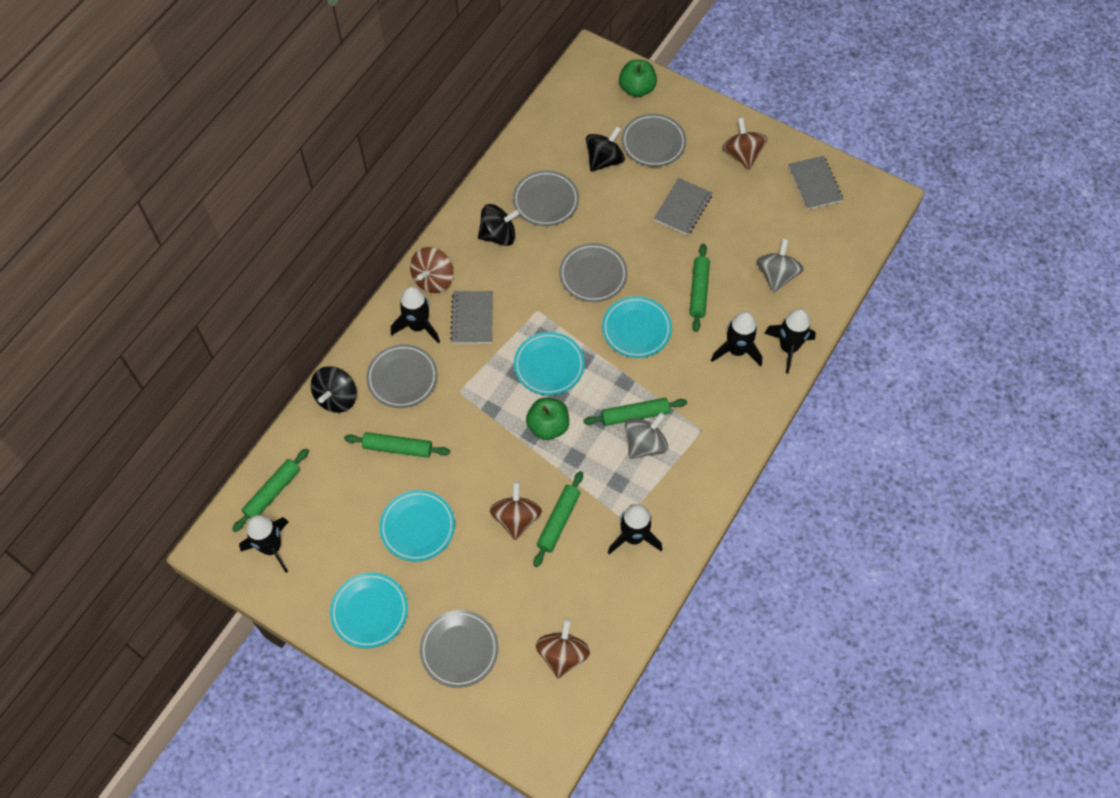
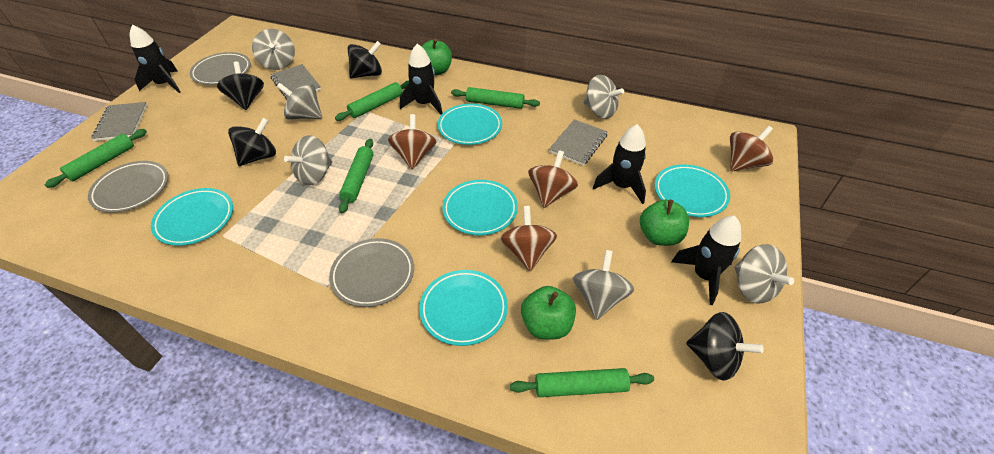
black rocket: [239,515,289,573] [391,286,440,343] [608,504,662,554] [711,311,762,366] [764,309,816,374] = 5 -> [130,24,180,93] [400,44,443,115] [593,124,646,204] [672,216,741,305] = 4
black spinning top: [311,366,357,413] [478,204,520,246] [586,126,625,172] = 3 -> [217,61,264,110] [228,118,276,166] [348,41,382,79] [686,312,764,381] = 4
green apple: [526,398,569,440] [619,60,657,97] = 2 -> [421,39,452,75] [521,286,576,340] [640,200,689,246] = 3
grey plate: [366,344,438,408] [420,610,498,688] [513,170,579,226] [559,243,628,302] [622,114,686,167] = 5 -> [88,161,168,213] [190,52,251,85] [329,238,414,307] = 3
grey spinning top: [625,412,668,459] [756,239,804,293] = 2 -> [252,29,295,70] [277,83,322,120] [284,135,332,186] [573,250,634,320] [583,75,624,119] [735,244,794,304] = 6
turquoise plate: [330,573,408,648] [379,490,455,562] [514,332,585,395] [602,296,672,358] = 4 -> [151,188,233,246] [419,270,508,346] [438,104,502,145] [442,180,518,235] [655,164,730,217] = 5

